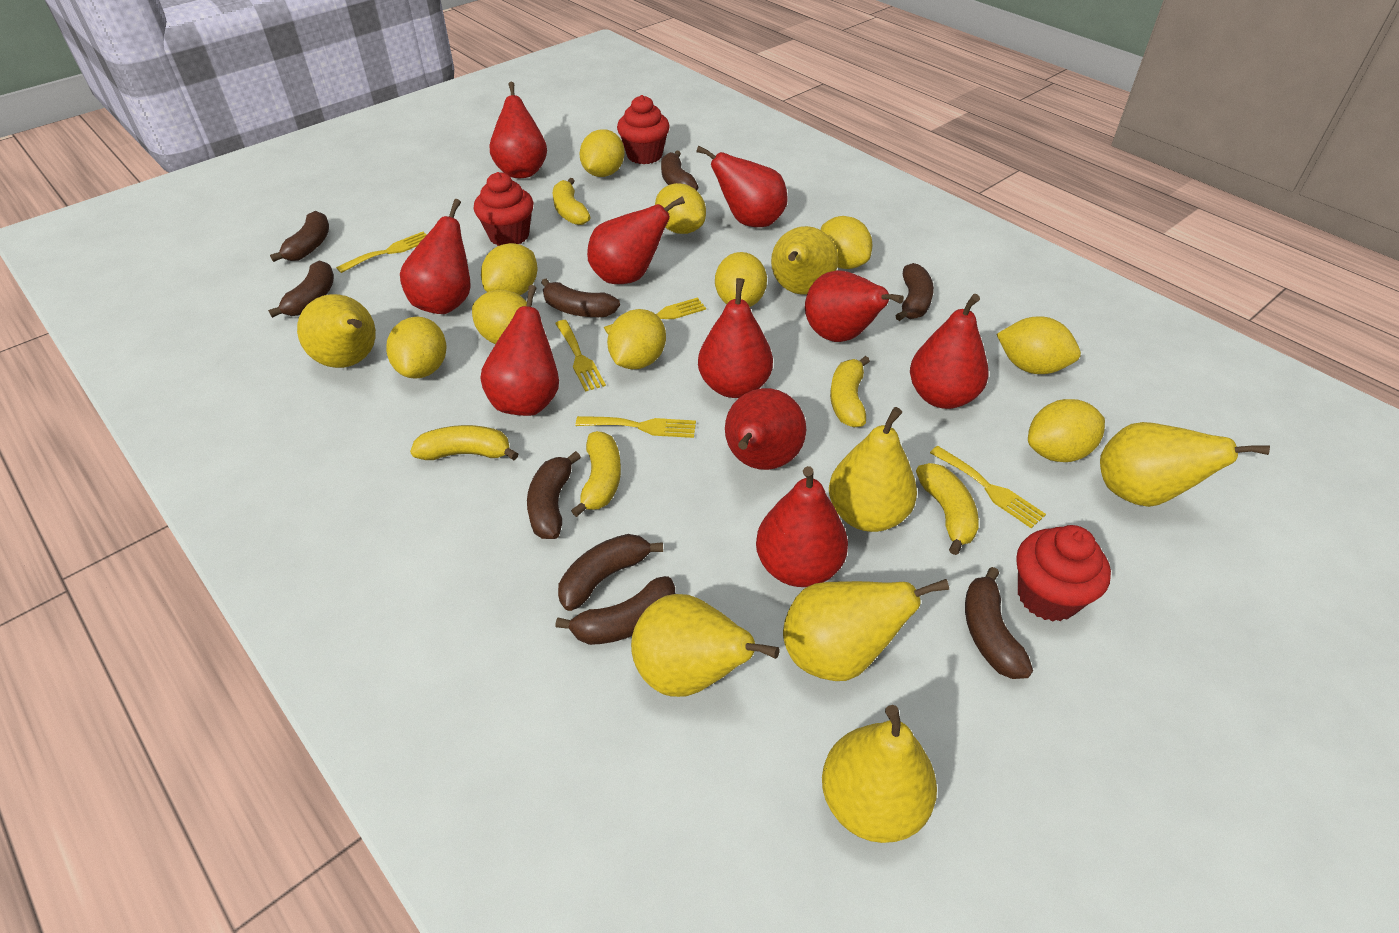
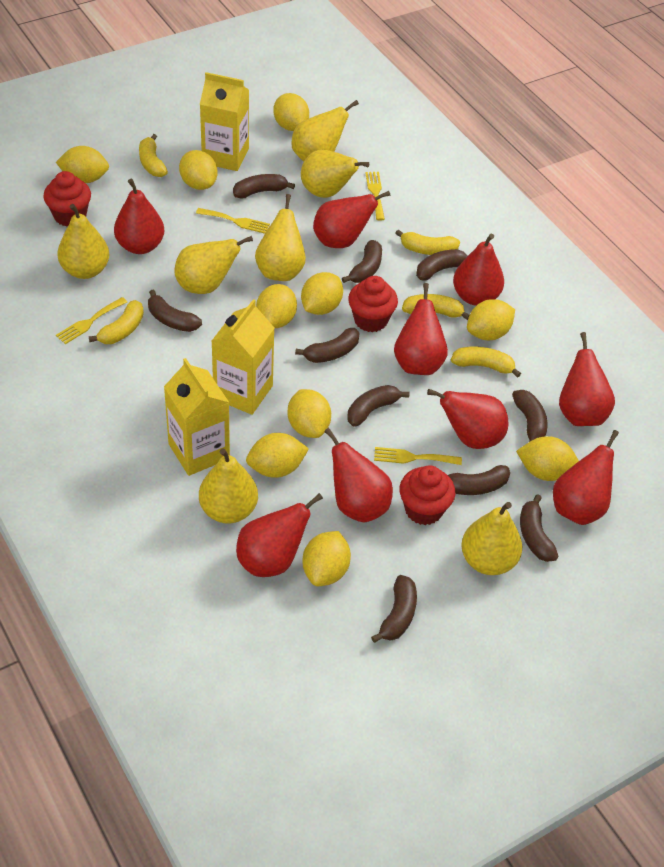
brown banana: [268,260,334,318] [270,211,329,262] [527,451,581,539] [541,279,620,317] [555,576,675,645] [558,534,663,611] [661,150,698,190] [895,263,934,321] [965,567,1033,679] = 9 -> [148,290,202,332] [233,174,295,199] [295,328,359,363] [342,240,382,283] [347,385,409,427] [371,575,417,643] [416,249,467,280] [448,465,510,495] [512,390,547,443] [520,494,559,562] = 10
red pear: [400,199,471,314] [480,285,559,416] [489,82,547,178] [587,196,685,284] [696,146,788,227] [698,278,773,398] [725,388,806,470] [756,466,848,587] [805,270,904,342] [910,294,988,409] = 10 -> [114,179,164,254] [236,493,323,577] [313,191,391,248] [324,428,393,522] [394,283,448,375] [427,389,509,449] [453,233,504,306] [553,430,619,525] [559,332,615,426] = 9
yellow carton: none = 0 -> [164,358,230,476] [200,72,249,171] [212,299,274,415] = 3
yellow fork: [336,232,427,273] [555,320,606,392] [576,416,696,438] [604,297,706,334] [930,446,1046,528] = 5 -> [56,297,127,344] [196,208,270,234] [365,172,385,221] [374,447,462,465] = 4

